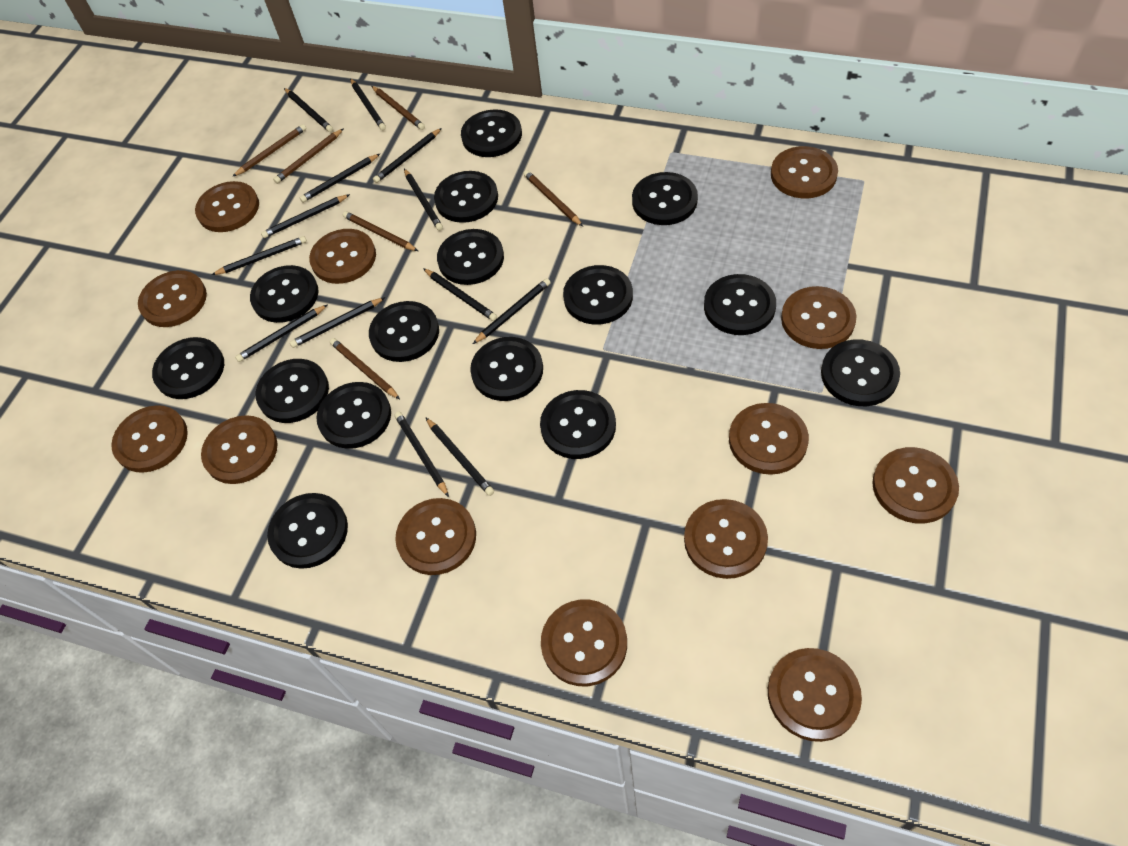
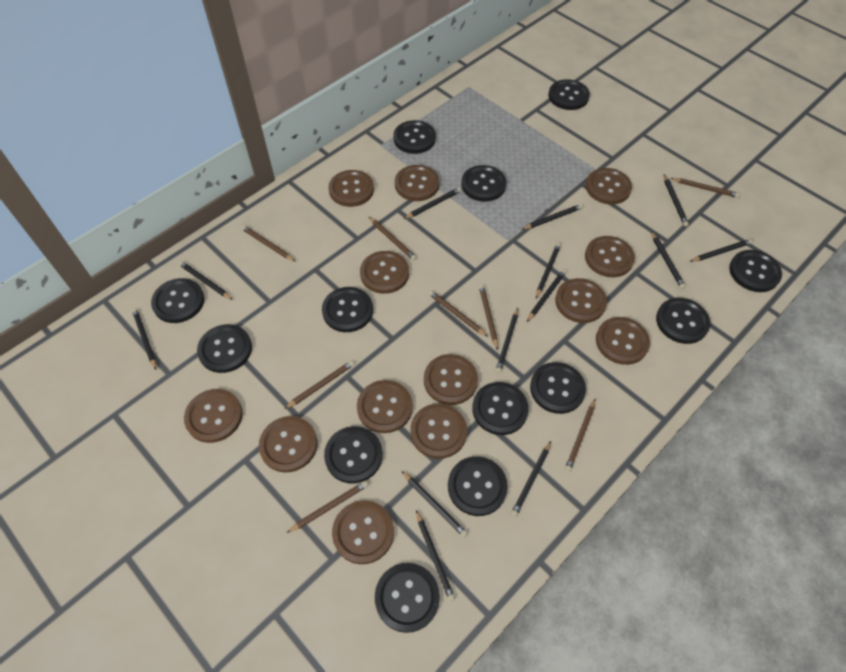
black button: [152,337,224,399] [250,265,318,323] [256,359,329,423] [267,493,348,569] [316,382,391,449] [369,301,439,362] [434,171,498,223] [437,229,504,285] [461,109,522,157] [470,337,543,401] [540,390,616,459] [563,265,633,324] [632,172,698,225] [704,274,776,335] [821,339,900,406] = 15 -> [151,278,204,323] [197,324,252,373] [322,287,373,332] [324,426,383,483] [375,563,440,633] [393,120,436,154] [448,456,508,516] [461,165,506,202] [472,382,529,435] [530,362,586,414] [548,79,590,110] [656,298,710,344] [729,250,782,292] = 13
brown pencil: [232,124,306,177] [273,128,344,184] [330,338,400,399] [343,211,418,251] [372,86,425,130] [523,170,583,226] = 6 -> [241,225,296,262] [284,360,354,409] [286,481,368,533] [369,217,417,260] [428,290,488,337] [479,285,498,350] [565,399,595,472] [671,178,740,198] = 8

